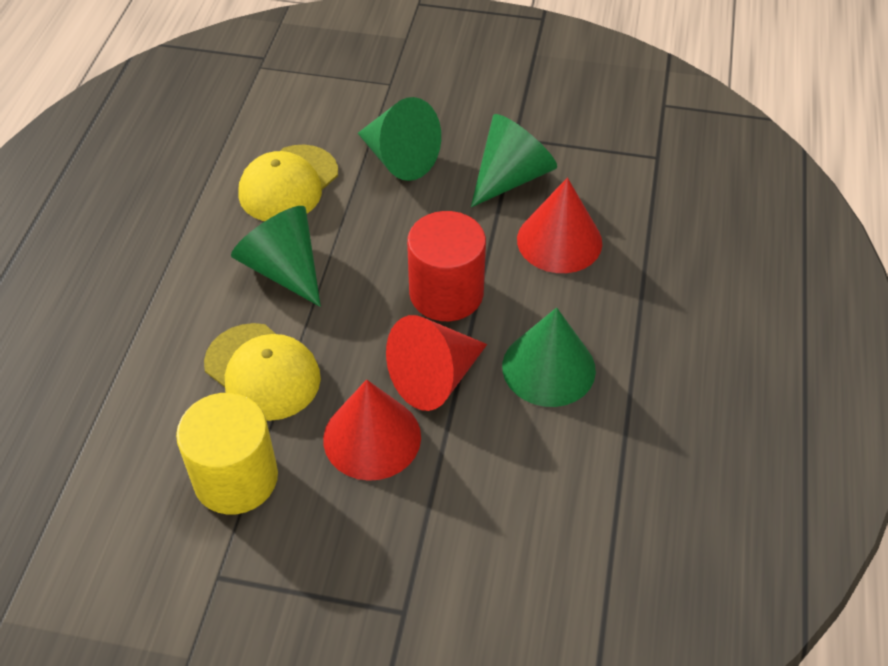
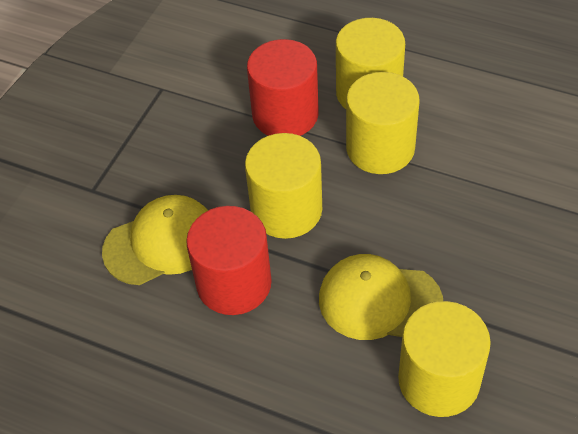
green cone: [231,206,321,307] [358,97,441,181] [471,114,557,207] [502,307,596,407] = 4 -> none = 0
red cone: [323,379,421,481] [386,315,487,411] [517,178,602,273] = 3 -> none = 0
red cylinder: [407,211,486,321] = 1 -> [186,206,272,315] [247,39,319,136] = 2
yellow cylinder: [176,393,278,515] = 1 -> [245,133,322,239] [336,18,405,109] [346,72,420,174] [398,301,491,417] = 4

